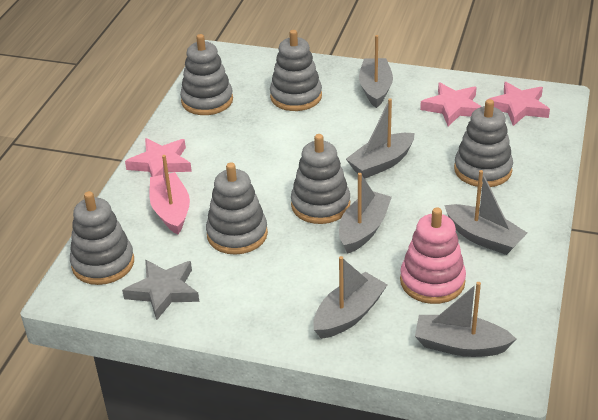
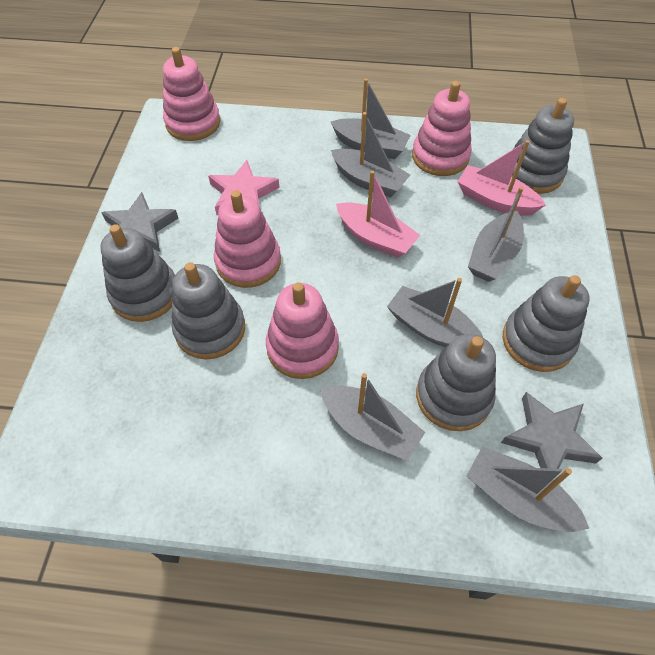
grey stacking toy: [70,191,134,285] [180,34,233,115] [206,162,268,255] [270,30,322,111] [291,134,350,224] [454,99,513,187] = 6 -> [100,224,175,322] [172,262,245,359] [416,334,496,431] [503,275,590,372] [511,98,574,194] = 5
grey star: [122,260,199,320] = 1 -> [101,192,178,252] [501,392,602,469] = 2
pink boat: [149,155,190,234] = 1 -> [336,170,420,258] [457,140,546,216] = 2
pink stacking toy: [400,207,466,304] = 1 -> [163,47,220,141] [214,190,281,288] [266,282,339,379] [412,81,472,176] = 4
pink star: [125,138,192,177] [420,82,482,126] [487,82,550,126] = 3 -> [208,160,279,215] = 1

